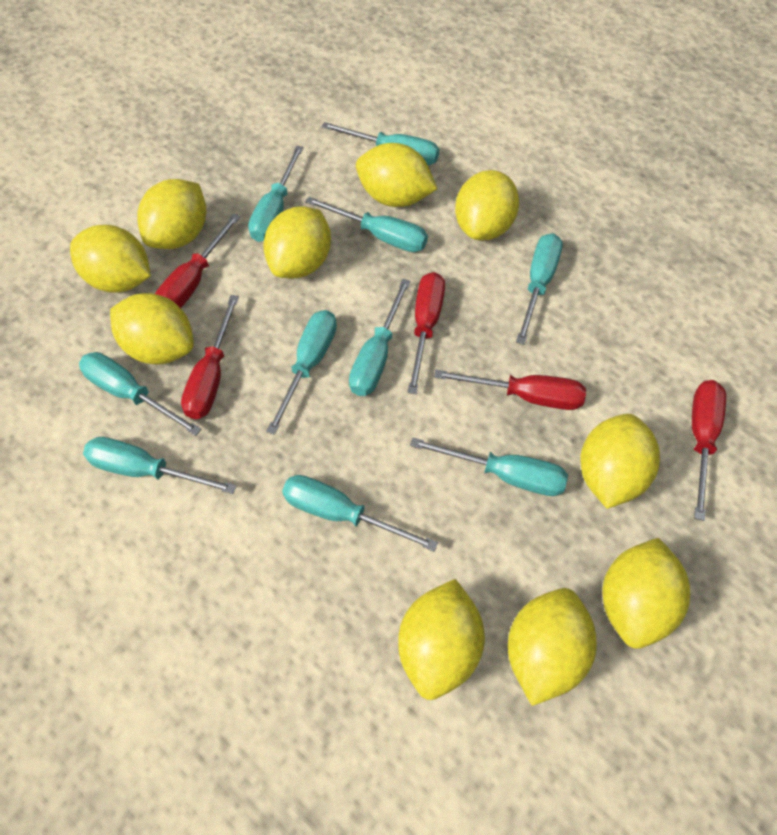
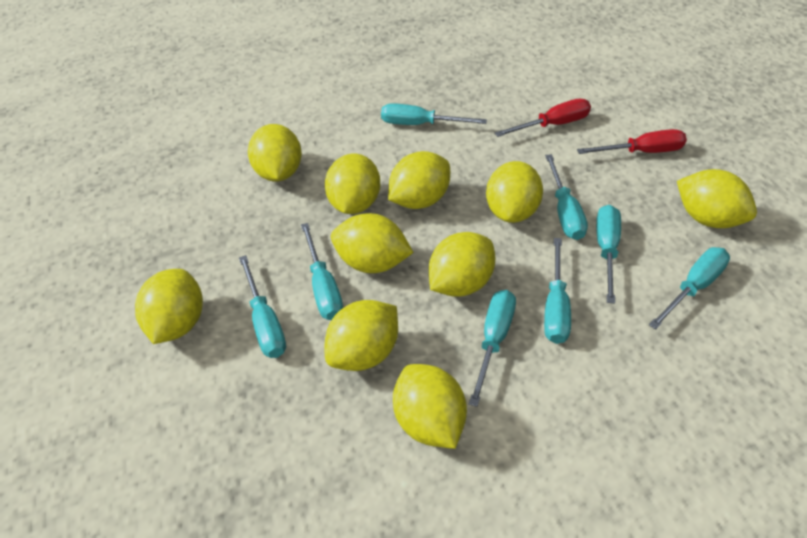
red screwdriver: [155,214,240,308] [181,295,239,419] [407,272,445,394] [434,370,586,410] [692,380,726,521] = 5 -> [495,99,591,137] [577,129,687,154] = 2
turquoise screwdriver: [79,352,202,436] [83,437,237,494] [248,145,304,242] [266,310,337,435] [282,475,438,552] [305,197,428,252] [321,122,439,165] [349,279,410,396] [410,438,568,496] [516,233,563,344] = 10 -> [239,255,286,358] [301,223,343,320] [381,103,487,125] [469,290,516,407] [544,238,571,344] [545,154,588,240] [596,205,621,304] [649,247,730,330] = 8

